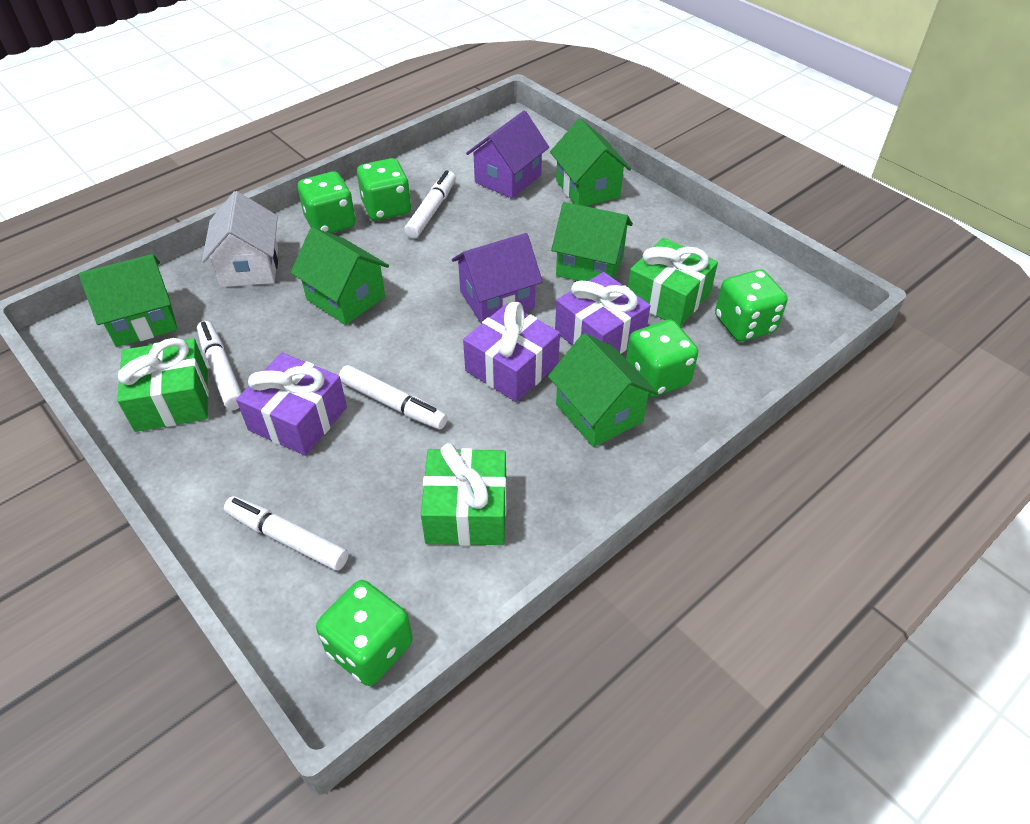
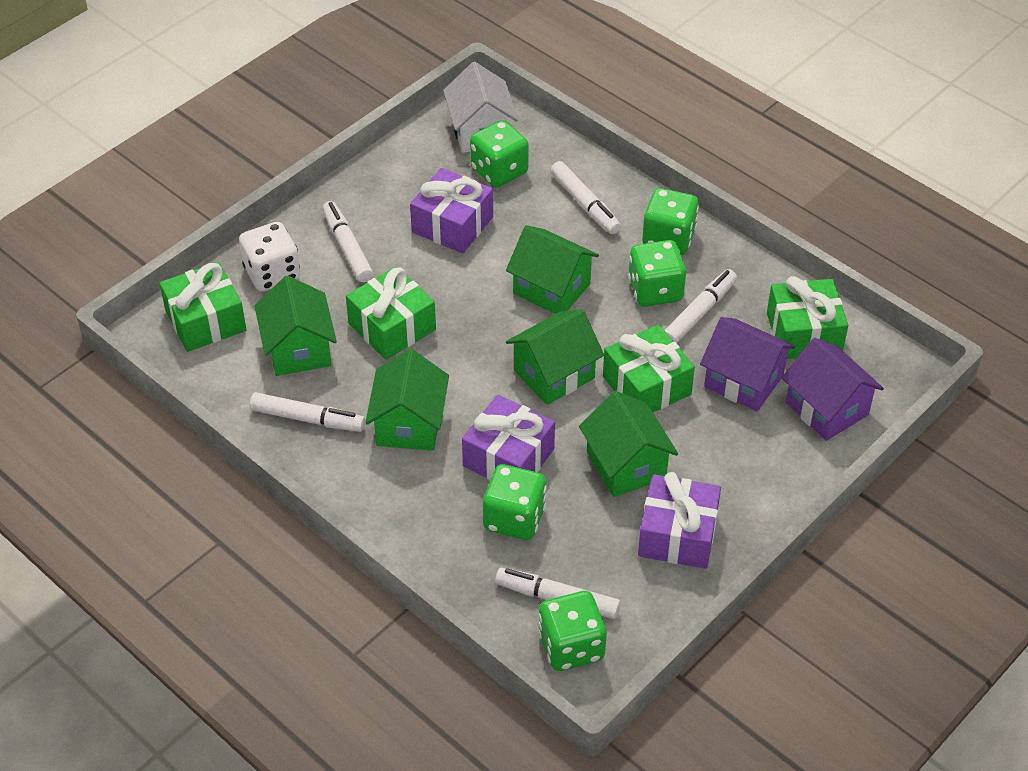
green gift: [117,338,209,432] [421,443,506,546] [628,238,718,326] = 3 -> [159,262,246,352] [346,266,436,360] [603,324,695,412] [767,276,848,359] = 4
white dice: none = 0 -> [239,222,300,292] = 1
white marker: [197,321,242,410] [224,496,349,571] [339,365,448,430] [404,170,456,238] = 4 -> [250,392,365,432] [322,201,373,282] [495,568,621,619] [550,161,621,234] [664,269,737,343] = 5

